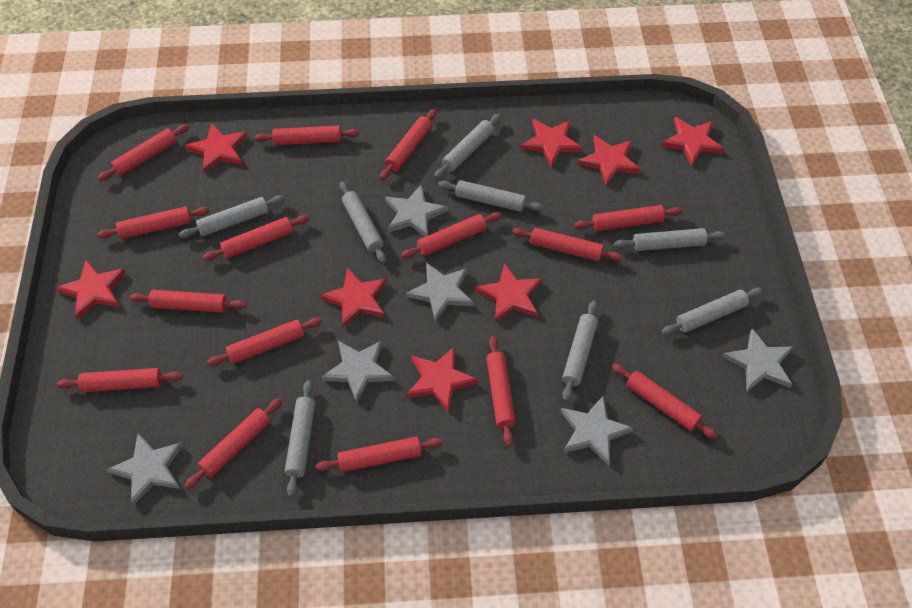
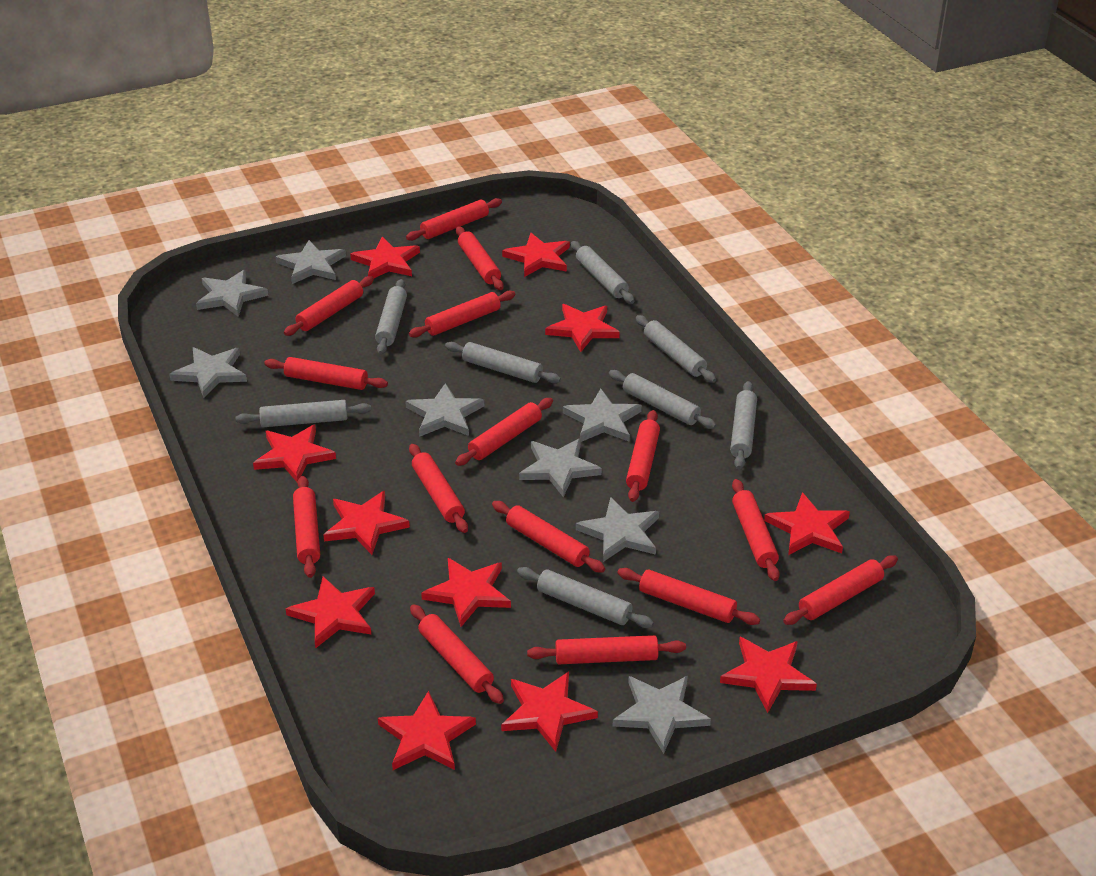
grey star: [107,433,183,506] [322,341,394,403] [385,185,448,237] [406,263,474,322] [560,396,634,466] [722,329,793,392] = 6 -> [169,347,247,398] [196,270,269,317] [275,240,346,284] [405,383,484,437] [519,438,602,497] [563,389,642,442] [576,497,659,562] [613,676,711,754] = 8
red star: [56,260,126,319] [185,123,247,173] [320,267,387,328] [407,347,478,413] [475,263,542,322] [520,119,583,167] [577,135,641,186] [661,117,724,166] = 8 -> [253,425,336,482] [285,576,375,648] [323,491,410,555] [350,237,420,278] [378,691,476,770] [421,558,511,627] [501,672,598,752] [502,233,570,277] [545,304,620,352] [720,637,817,713] [764,492,850,555] = 11

